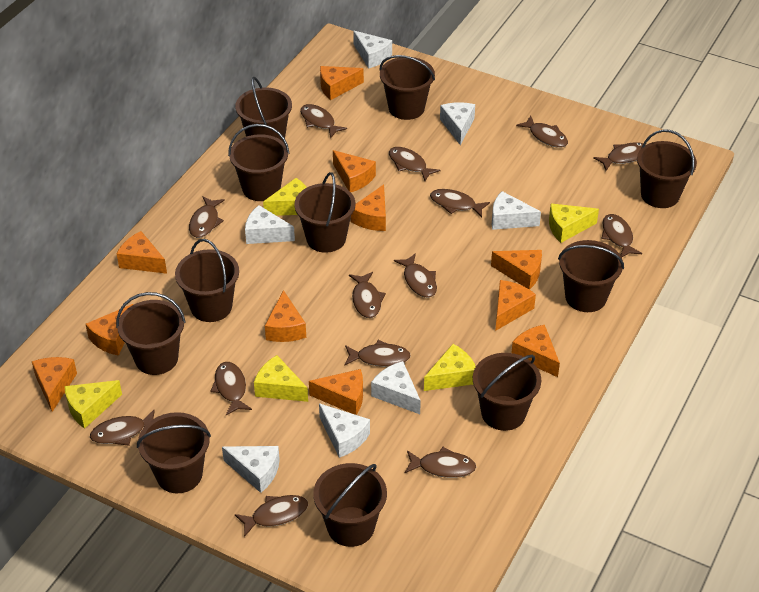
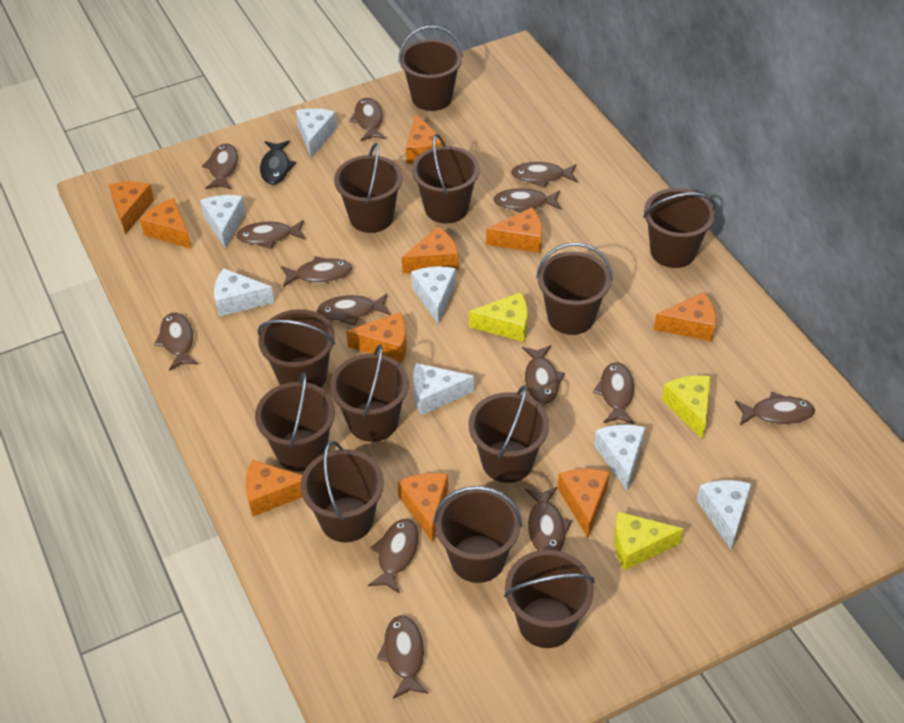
black fish: none = 0 -> [260,141,296,185] = 1
brown bucket: [116,292,186,375] [137,412,211,493] [175,239,239,322] [228,124,289,201] [235,77,292,141] [294,172,355,253] [313,463,387,547] [379,55,435,120] [473,353,541,431] [558,240,624,312] [637,129,697,208] = 11 -> [255,373,335,471] [258,309,335,387] [300,441,384,542] [330,344,409,442] [334,143,403,233] [399,25,463,111] [412,134,480,224] [434,486,522,583] [468,385,549,483] [504,550,594,648] [536,242,613,335] [643,188,716,268] = 12
orange cheese: [32,357,77,412] [86,304,133,356] [117,231,167,274] [265,290,306,342] [309,369,363,415] [320,66,364,100] [333,150,376,192] [351,185,386,231] [491,250,542,290] [495,280,536,331] [511,325,560,377] = 11 -> [108,181,154,234] [140,198,192,249] [246,460,302,516] [346,312,407,362] [397,473,448,542] [402,227,458,273] [406,114,446,164] [486,208,542,253] [558,469,610,537] [654,292,716,341] = 10
yellow cheese: [65,380,122,429] [254,355,308,402] [263,178,307,216] [424,344,476,391] [549,203,599,243] = 5 -> [469,292,528,342] [614,512,684,571] [662,375,711,440] = 3

